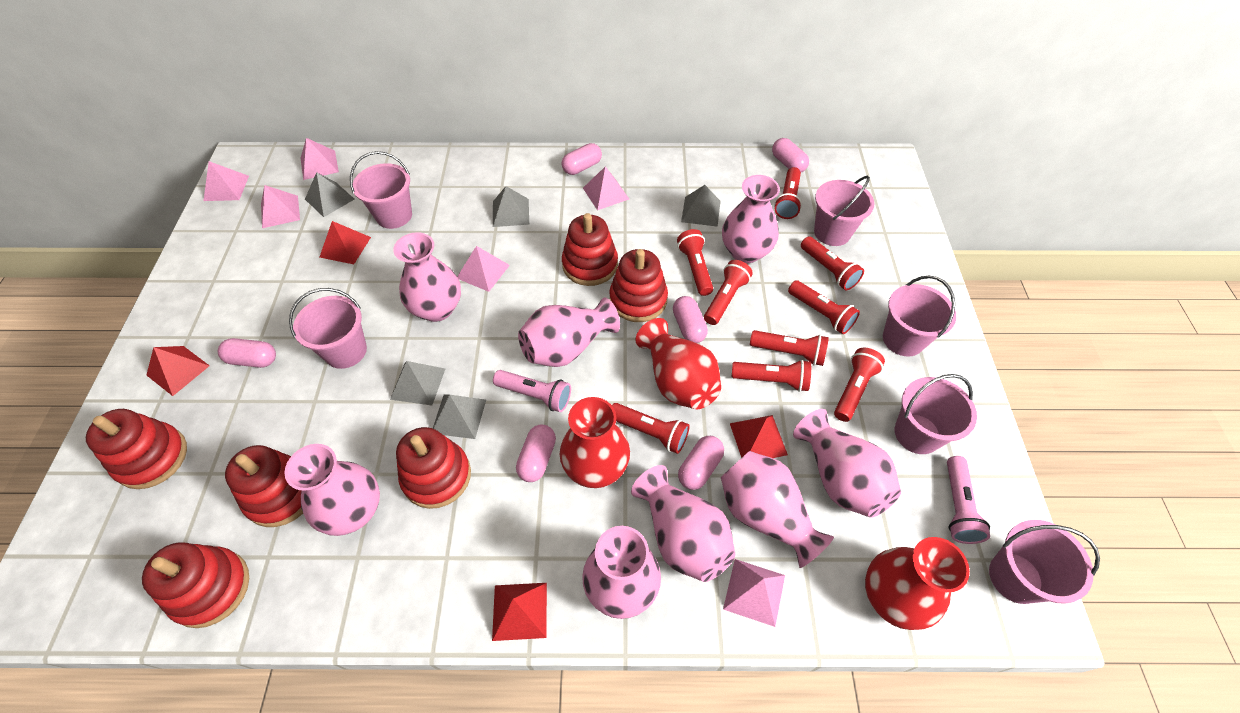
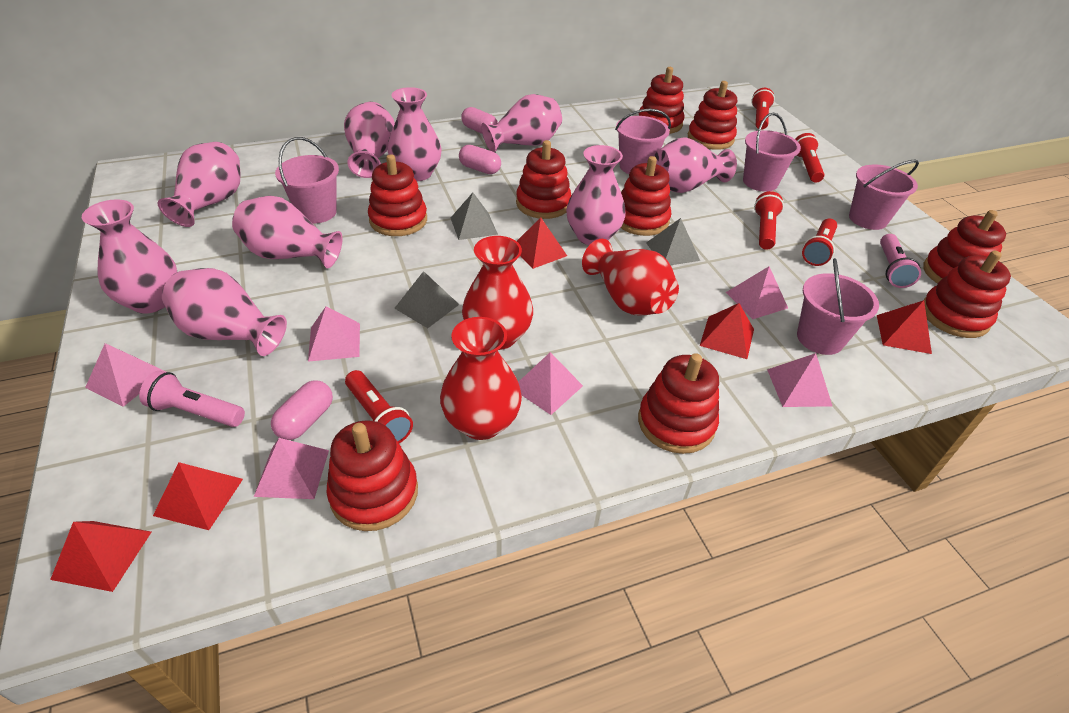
grey pyramid: [305,172,354,217] [390,361,445,405] [433,395,486,439] [493,186,529,227] [681,185,721,227] = 5 -> [394,271,460,328] [451,193,498,240] [646,218,700,265] = 3
pink bucket: [289,288,367,369] [350,151,412,229] [814,176,874,246] [883,276,956,356] [895,374,977,454] [989,520,1100,604] = 6 -> [275,137,339,223] [615,109,671,174] [743,113,801,192] [797,258,879,355] [849,159,919,230] = 5
pink capsule: [218,338,276,368] [516,424,556,482] [561,143,602,175] [673,296,708,343] [678,436,724,490] [772,138,809,172] = 6 -> [271,380,333,440] [459,145,501,174] [461,107,498,134] = 3
pink vase: [284,444,380,536] [393,232,461,322] [518,298,620,367] [582,526,661,619] [631,465,735,582] [721,451,834,568] [722,175,780,263] [793,409,901,518] = 8 -> [82,199,177,314] [158,142,241,227] [162,268,287,356] [232,196,342,268] [344,102,395,178] [388,87,441,181] [481,94,562,152] [566,145,626,245] [654,138,737,193] = 9
red flashlight: [612,403,690,454] [677,229,713,296] [704,260,753,325] [732,360,811,392] [750,330,829,366] [774,167,802,219] [788,280,860,334] [801,236,864,290] [834,348,885,422] = 9 -> [345,370,413,443] [751,88,775,130] [754,191,784,250] [795,133,824,183] [802,218,837,266] = 5
red pyramid: [147,346,210,396] [320,221,371,264] [492,583,547,641] [730,415,788,458] = 4 -> [50,521,151,592] [153,462,243,530] [517,218,567,269] [700,303,754,359] [877,300,932,354] = 5
red stacking toy: [86,409,187,489] [142,542,249,628] [225,445,303,527] [396,427,471,509] [562,213,618,286] [609,249,668,322] = 6 -> [327,420,418,531] [368,154,427,236] [516,140,571,219] [621,156,671,236] [638,353,719,454] [639,67,684,134] [688,81,737,150] [923,210,1006,284] [924,251,1011,338] = 9

